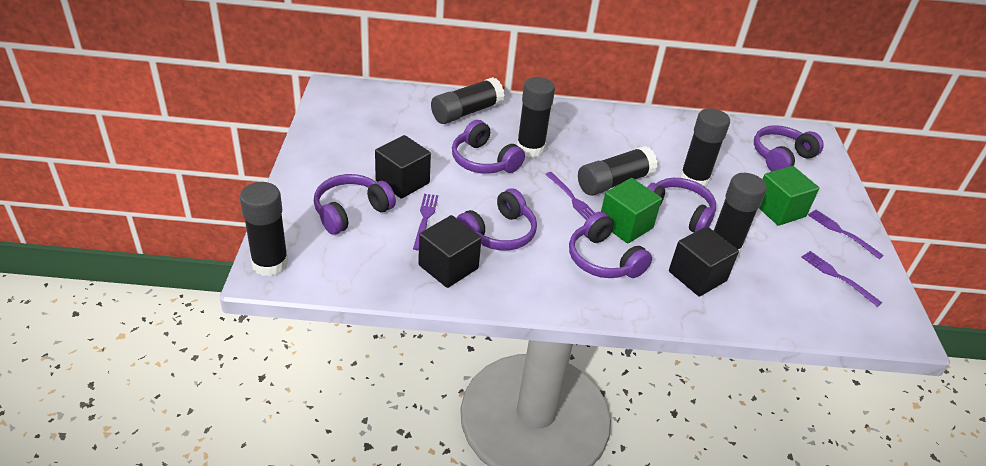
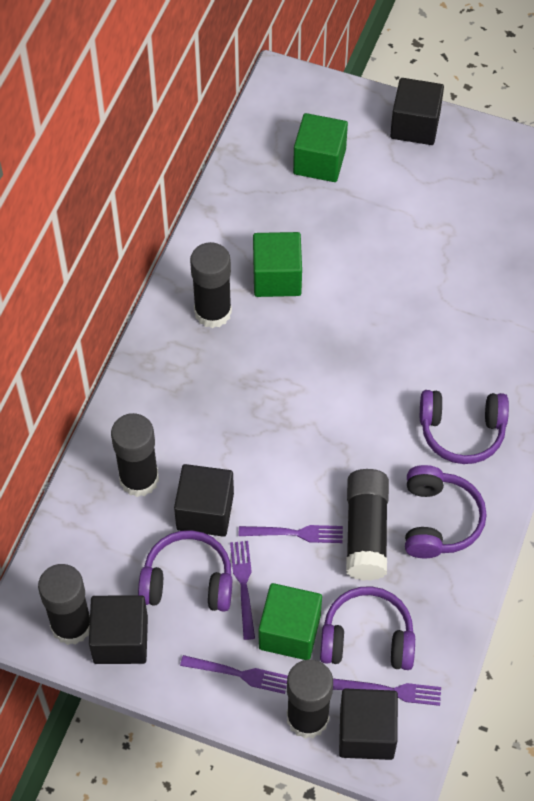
black cube: [375,135,431,199] [418,215,482,288] [669,226,739,296] = 3 -> [89,595,148,664] [174,464,234,537] [339,689,398,760] [390,78,444,145] = 4
black glue stick: [240,182,289,277] [431,77,505,124] [517,77,555,157] [578,146,658,196] [680,108,730,187] [714,173,767,256] = 6 -> [38,564,90,645] [111,413,159,497] [190,242,232,328] [287,660,333,739] [346,469,389,581] = 5
green cube: [601,178,662,243] [759,166,819,226] = 2 -> [253,232,302,297] [259,583,322,660] [293,113,348,182] = 3
purple headphones: [314,174,396,235] [452,120,525,174] [457,188,537,250] [569,212,652,278] [647,178,716,232] [754,125,824,171] = 6 -> [138,530,232,612] [320,586,415,670] [405,465,486,558] [420,390,509,464] = 4

